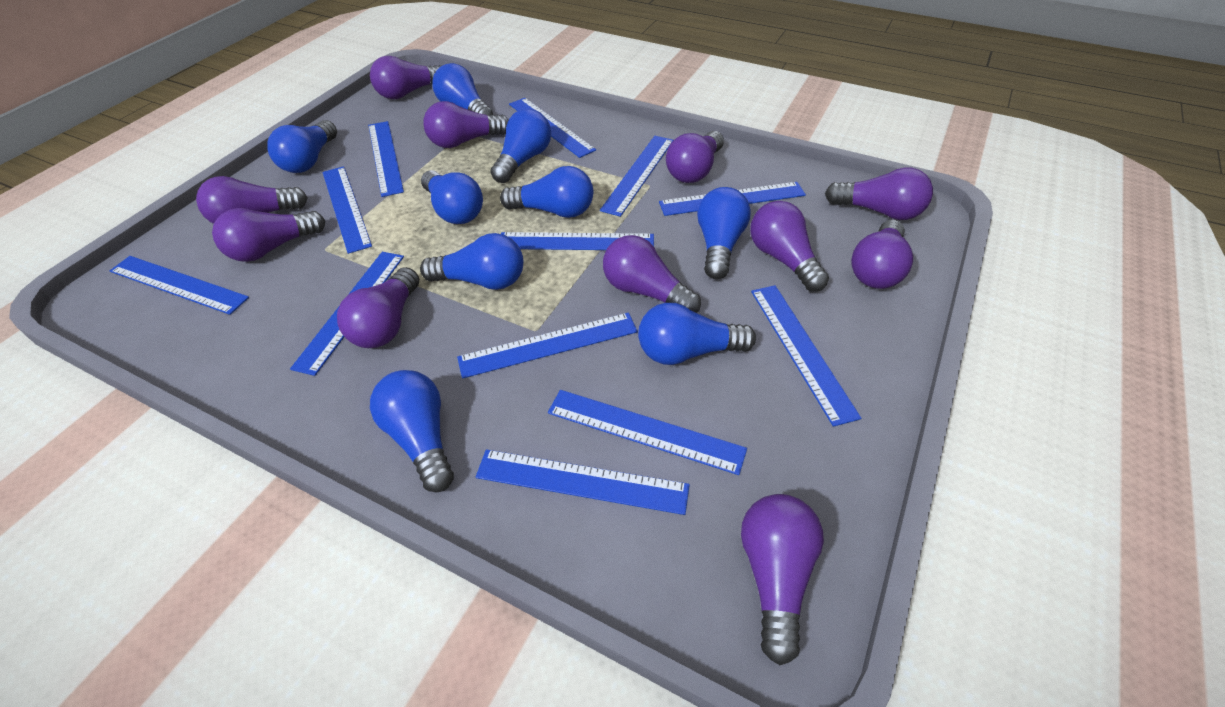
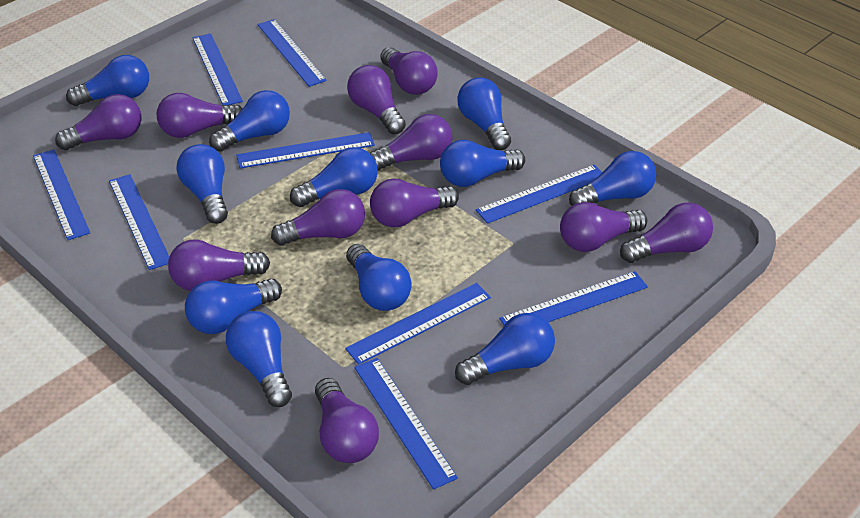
blue light bulb: [267,120,337,173] [370,370,454,492] [420,233,523,290] [421,170,483,224] [432,63,493,115] [490,109,551,183] [500,166,593,218] [638,303,756,365] [697,187,751,279] = 9 -> [66,55,149,106] [177,144,228,224] [185,278,282,334] [209,90,290,152] [226,311,292,407] [290,147,378,207] [346,244,412,311] [440,140,525,187] [455,313,555,385] [457,77,511,150] [569,151,656,206] = 11
blue ruler: [110,256,249,315] [290,252,404,376] [322,166,372,254] [368,121,404,197] [457,313,638,378] [476,449,690,515] [501,232,654,250] [509,98,596,158] [548,390,747,475] [600,136,673,217] [659,182,806,216] [751,285,861,427] = 12 -> [33,150,90,240] [109,174,169,270] [192,33,243,106] [236,132,375,168] [257,19,327,87] [345,283,491,365] [354,358,458,490] [476,165,602,224] [499,271,648,325] = 9

